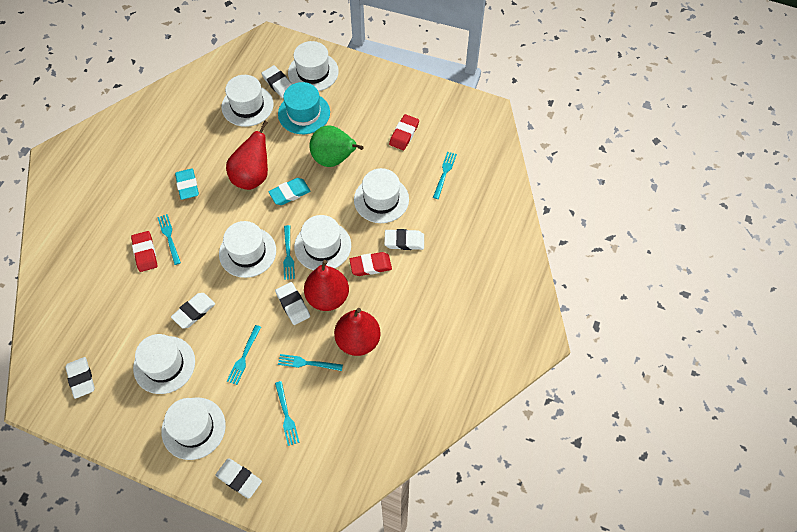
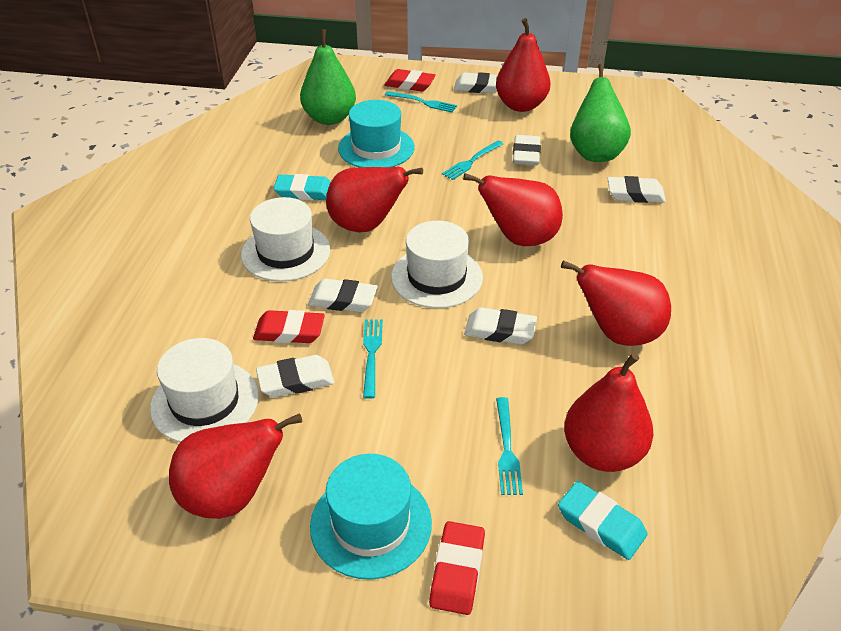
green pear: [309,126,364,167] = 1 -> [300,29,356,125] [570,64,631,162] = 2
red pear: [226,121,268,190] [304,260,349,311] [334,308,381,356] = 3 -> [169,413,302,519] [326,167,423,232] [463,173,563,246] [496,18,550,112] [561,260,671,346] [564,353,653,472] = 6
turquoise fork: [157,214,181,265] [227,325,261,385] [275,381,300,446] [278,354,343,371] [283,225,295,280] [433,152,457,199] = 6 -> [363,320,383,399] [385,91,457,112] [442,141,503,180] [496,397,523,495] = 4
turquoise hat: [278,82,330,134] = 1 -> [310,454,432,580] [338,100,415,167] = 2
white hat: [133,334,195,394] [161,397,226,460] [219,221,276,278] [221,75,273,127] [288,41,339,91] [294,215,351,270] [354,168,409,223] = 7 -> [150,338,259,442] [241,197,330,282] [391,221,483,308] = 3

